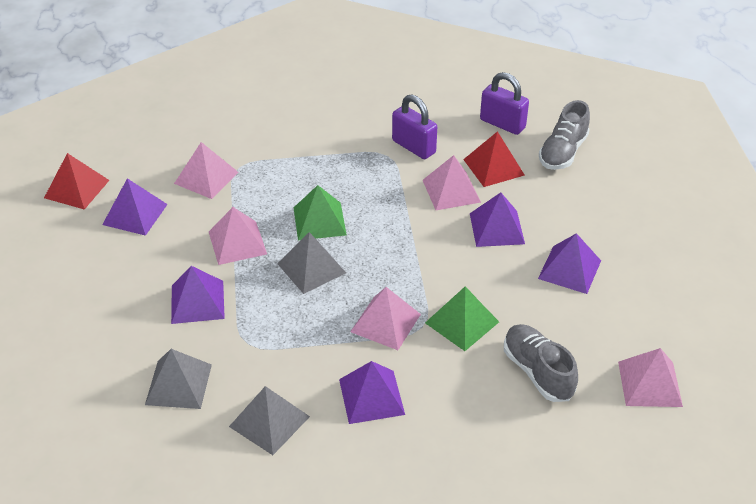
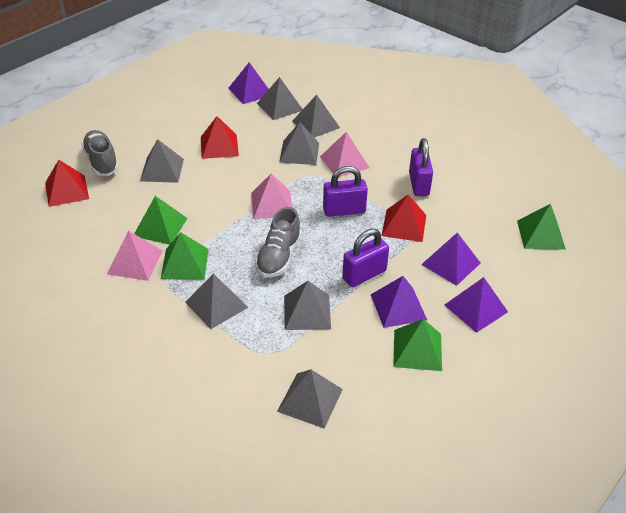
green pyramid: [294,185,347,240] [425,286,499,351] = 2 -> [134,196,187,245] [161,232,208,280] [393,319,442,371] [517,204,566,250] = 4
grey pyramid: [145,349,212,409] [229,386,310,455] [277,232,346,294] = 3 -> [140,139,184,183] [185,273,248,329] [257,77,303,120] [277,369,343,429] [279,122,319,165] [284,281,331,330] [292,95,340,138] = 7
pink pyramid: [174,142,239,199] [209,207,267,265] [350,287,421,350] [423,155,481,210] [618,348,683,407] = 5 -> [107,231,162,281] [251,174,292,219] [320,132,369,177] = 3
purple padlock: [392,94,437,159] [480,72,529,135] = 2 -> [323,166,368,217] [342,229,389,287] [409,138,433,196] = 3
purple pyramid: [102,178,168,236] [171,266,225,324] [339,361,405,424] [470,193,525,247] [538,233,601,294] = 5 -> [228,62,269,104] [371,276,427,328] [421,232,481,286] [444,277,508,333] = 4
red pyramid: [44,153,109,210] [463,131,524,187] = 2 -> [45,160,89,207] [201,116,239,159] [381,194,426,242] = 3

